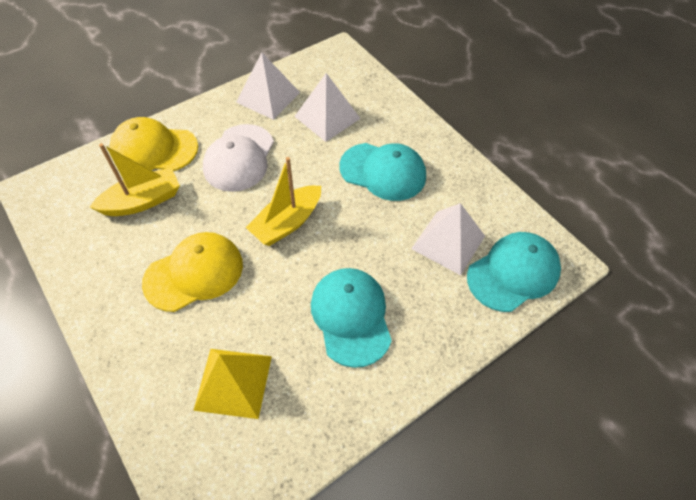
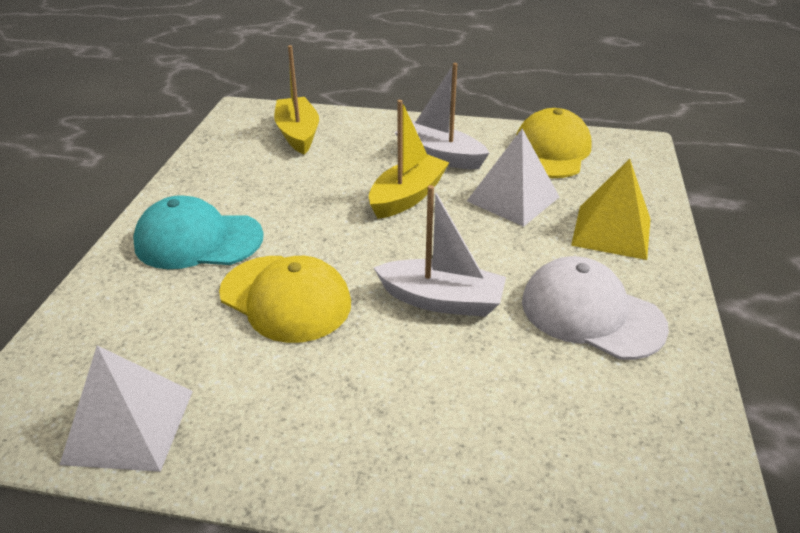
turquoise cap: [311,268,392,368] [339,143,426,201] [467,232,561,312] = 3 -> [133,195,264,269] = 1
white boat: none = 0 -> [373,185,506,317] [395,63,489,169] = 2
white pyramid: [236,52,300,120] [294,73,361,142] [411,203,485,275] = 3 -> [60,345,193,472] [467,129,559,227] = 2

